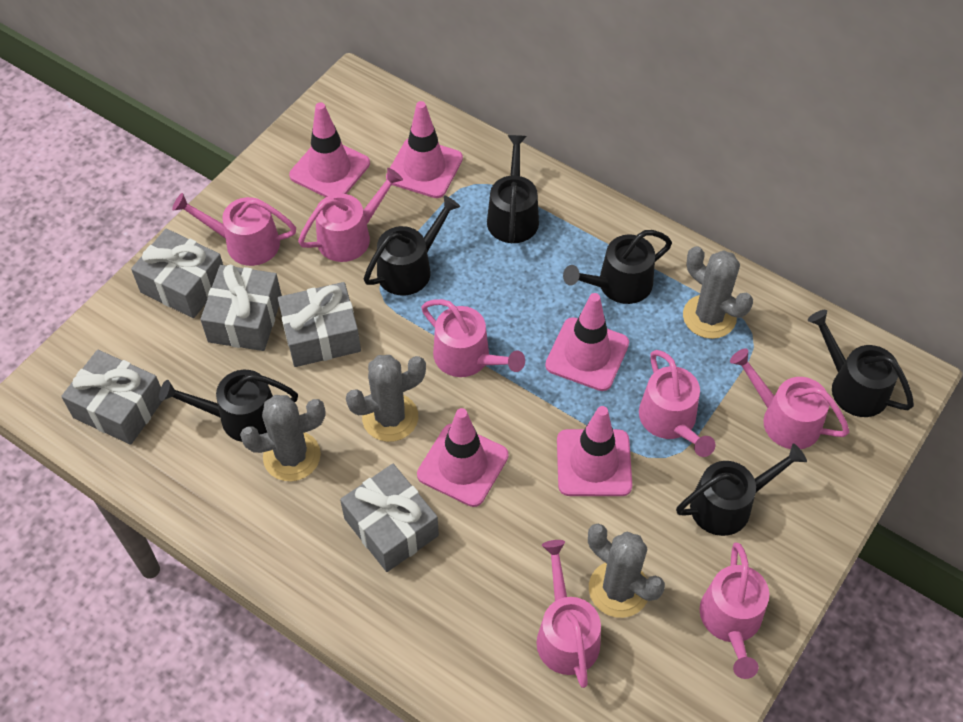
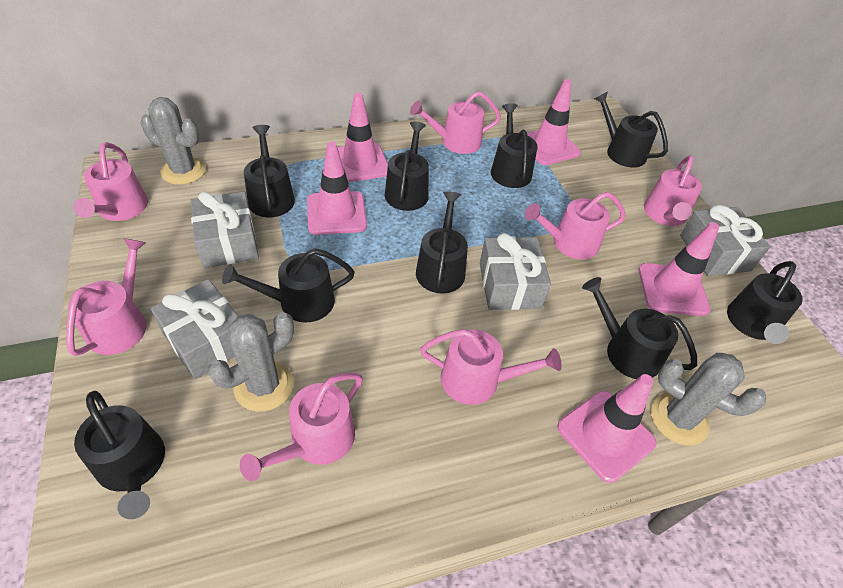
black watering can: [159,370,298,442] [364,195,460,295] [487,135,539,243] [563,230,672,304] [676,443,807,536] [808,310,914,417] = 6 -> [74,391,165,519] [222,248,355,323] [244,125,295,218] [385,122,429,211] [416,191,468,294] [491,103,538,188] [582,277,697,379] [594,92,668,168] [727,261,803,344] = 9
grey cactus: [240,395,325,481] [346,355,426,442] [588,524,665,618] [683,246,753,339] = 4 -> [141,97,206,185] [208,312,294,412] [651,353,766,445] = 3
grey gift: [61,350,162,445] [131,229,223,318] [200,265,282,351] [278,282,361,367] [340,464,439,572] = 5 -> [150,279,238,379] [190,191,259,268] [480,233,551,310] [680,205,770,276] = 4

